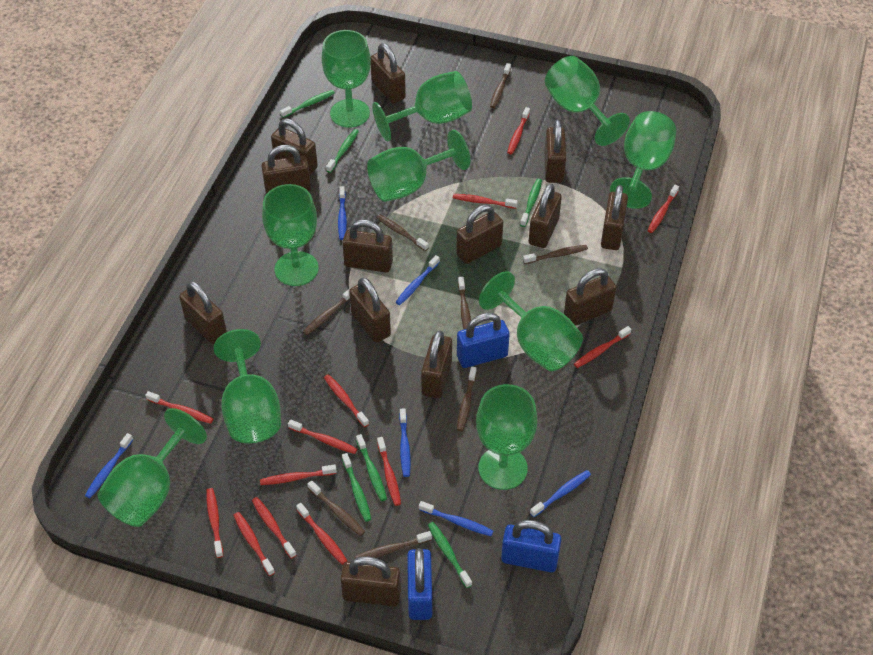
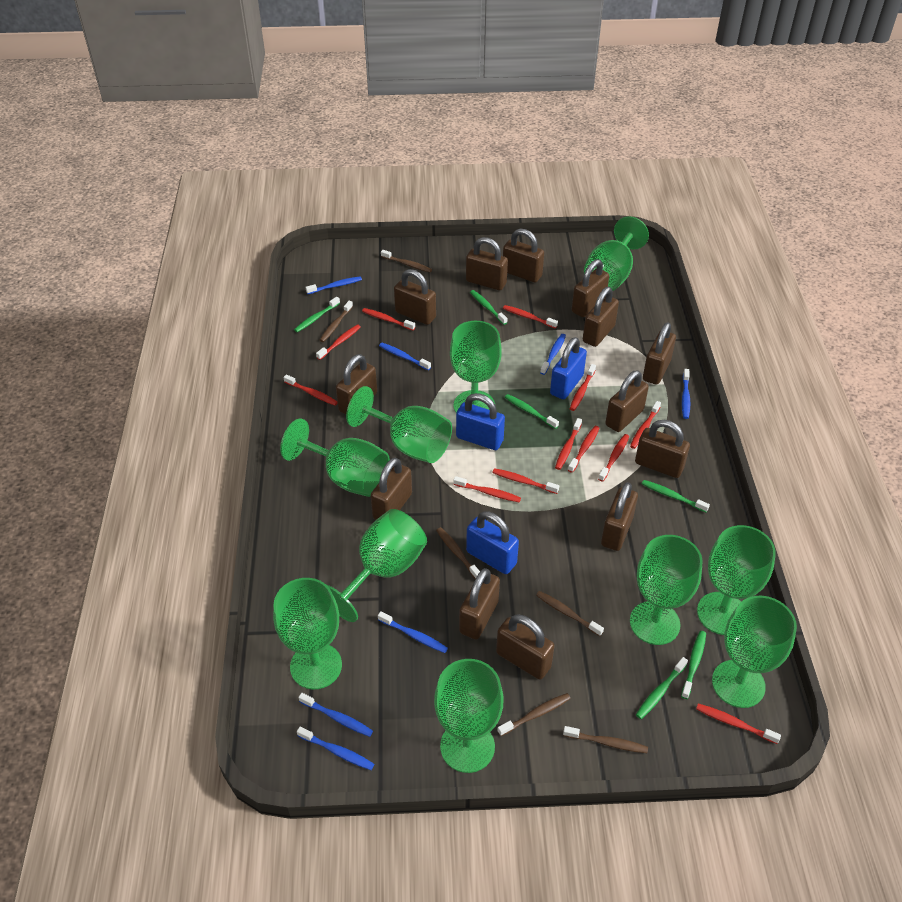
blue toothbrush: [85,433,133,498] [338,186,347,240] [396,255,440,305] [399,408,411,477] [419,501,493,536] [530,470,591,517] = 6 -> [297,727,374,770] [298,693,373,737] [305,276,362,294] [378,611,448,653] [379,343,431,370] [540,334,566,375] [682,369,690,419] = 7
brown toothbrush: [303,287,352,335] [307,480,365,536] [354,531,432,558] [376,214,429,251] [457,367,477,431] [458,277,471,329] [490,63,511,108] [523,245,588,264] = 8 -> [320,301,353,342] [381,250,432,272] [436,527,480,579] [497,693,571,736] [536,591,604,636] [563,726,648,753] = 6
red toothbrush: [145,391,213,424] [207,488,223,558] [233,512,275,576] [252,497,296,559] [260,464,337,485] [288,420,357,454] [296,503,347,565] [324,374,369,427] [377,437,401,506] [453,194,518,209] [507,107,530,154] [574,326,631,368] [647,185,679,233] = 13 -> [284,374,338,406] [316,324,361,360] [362,308,415,330] [453,476,521,502] [492,468,559,494] [503,305,558,329] [555,418,582,470] [568,426,599,473] [570,364,596,411] [598,434,629,482] [630,401,661,449] [696,704,781,744] = 12

